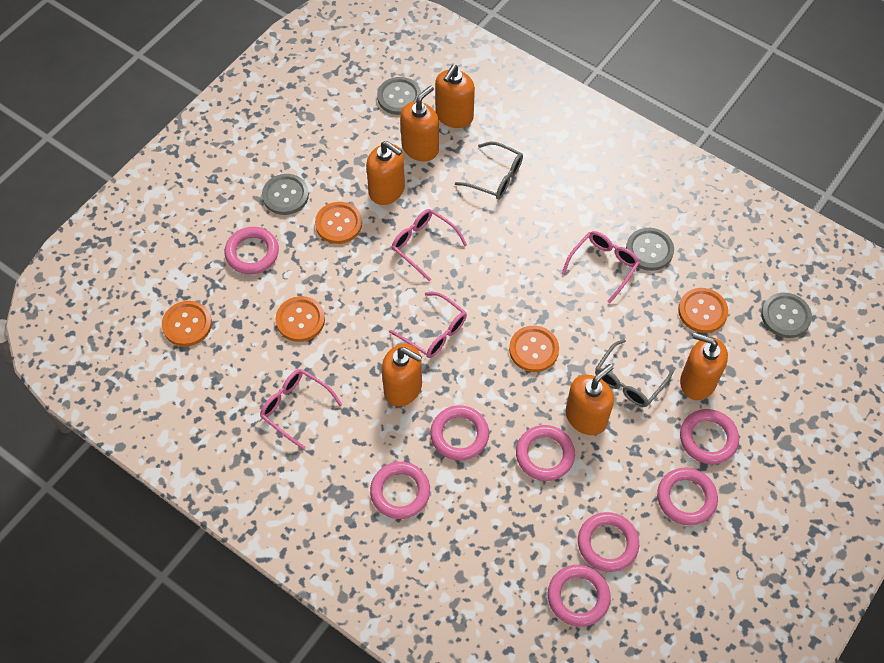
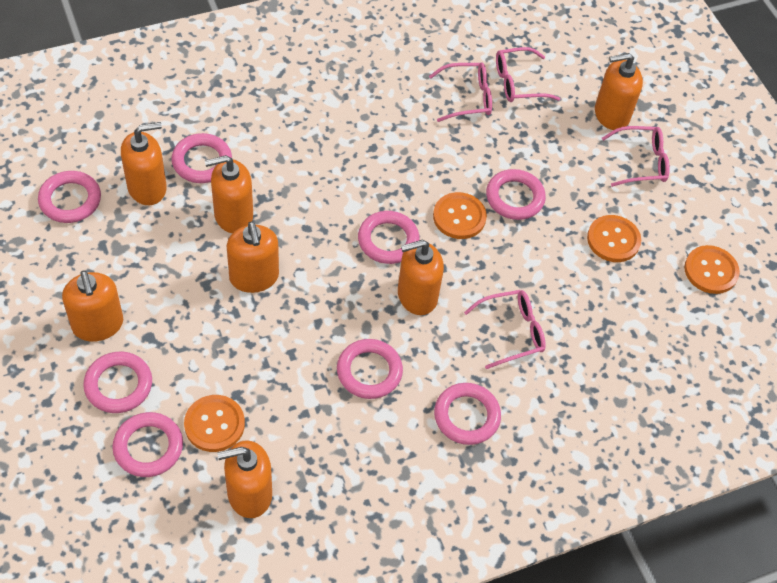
grey button: [262,174,309,215] [377,77,421,115] [626,228,674,271] [761,293,812,338] = 4 -> none = 0
grey glasses: [455,142,523,199] [595,339,674,407] = 2 -> none = 0
orange button: [162,301,212,346] [275,296,325,342] [315,202,362,244] [509,325,559,372] [678,288,728,333] = 5 -> [184,395,245,452] [433,192,487,239] [587,215,641,262] [684,245,740,294] = 4
orange soap dispenser: [366,141,405,205] [382,344,422,407] [400,85,439,161] [435,65,475,128] [566,364,614,435] [680,333,728,400] = 6 -> [62,270,123,342] [121,122,167,205] [205,155,253,233] [217,440,272,518] [227,221,279,293] [398,240,444,315] [595,53,643,130] = 7

